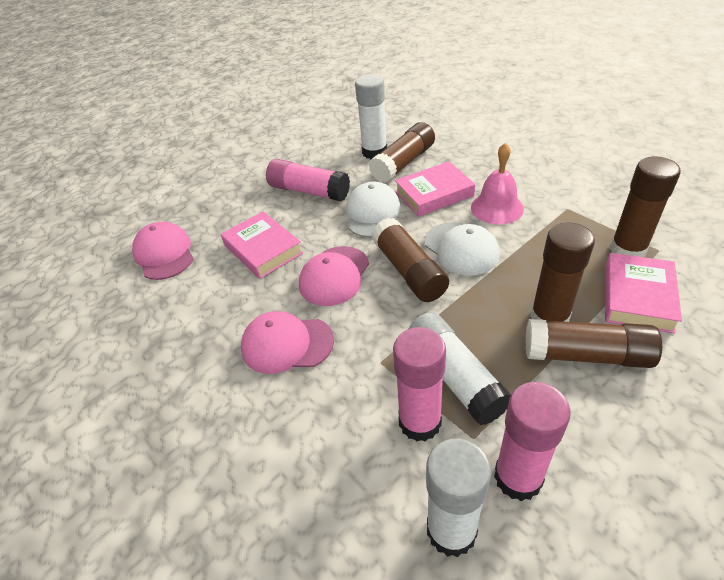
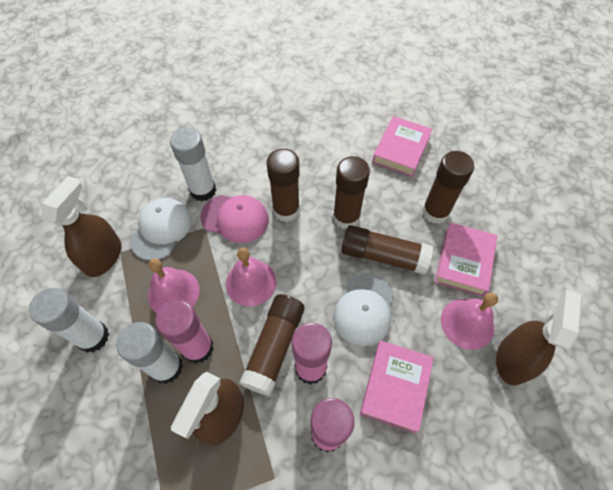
brown spray bottle: none = 0 -> [41,176,121,277] [171,372,244,445] [496,290,582,386] = 3
pink bell: [471,143,524,224] = 1 -> [148,258,200,313] [226,248,276,307] [441,293,498,350] = 3
pink cap: [132,222,193,280] [241,311,334,374] [299,246,369,306] = 3 -> [200,195,269,243] = 1

